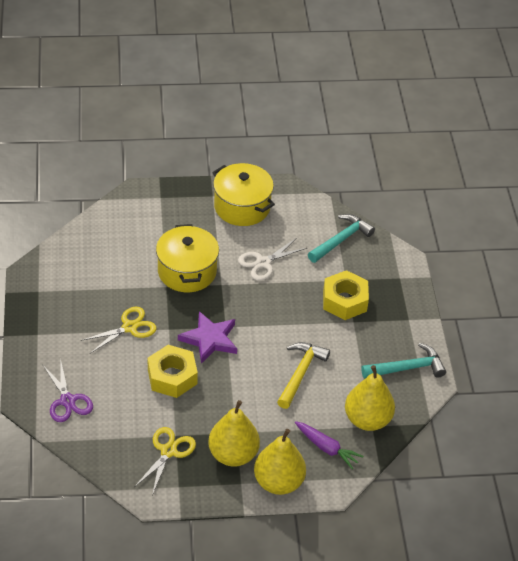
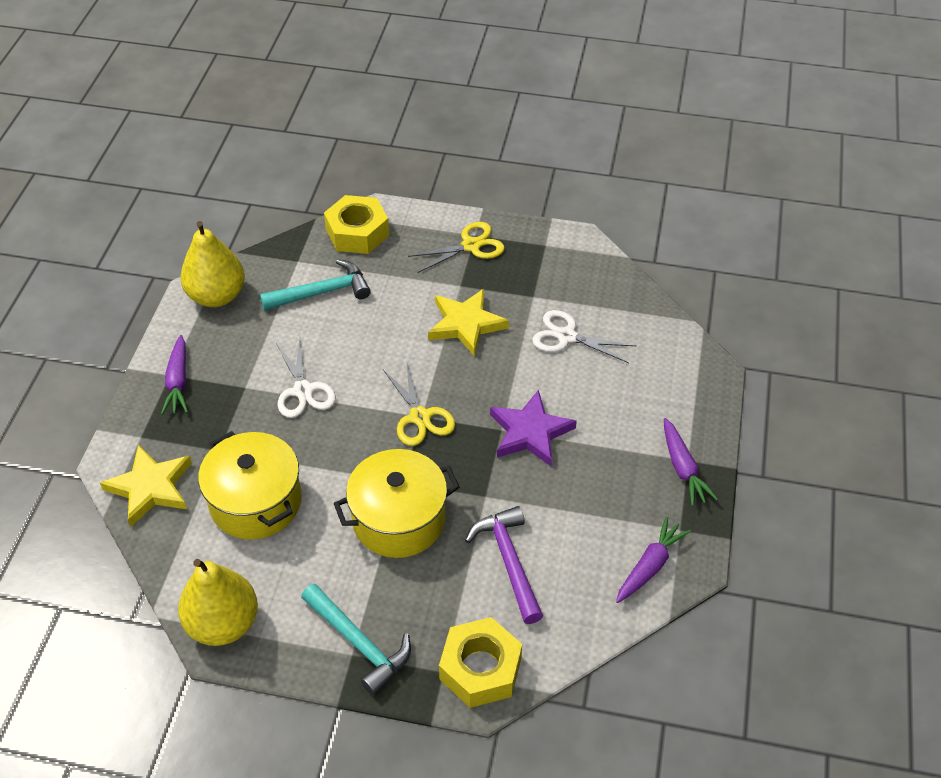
purple carrot: [295,421,363,469] = 1 -> [161,335,188,415] [616,516,691,603] [664,418,718,506] = 3
purple hammer: none = 0 -> [465,506,543,624] = 1
purple scissors: [42,358,93,422] = 1 -> none = 0
white scissors: [238,238,307,281] = 1 -> [275,337,336,418] [532,310,636,363] = 2
yellow hammer: [277,342,330,409] = 1 -> none = 0
yellow pear: [208,400,260,467] [254,429,306,495] [345,365,395,431] = 3 -> [178,559,258,646] [180,221,245,307] = 2
yellow star: none = 0 -> [100,445,192,527] [428,289,509,357] = 2

